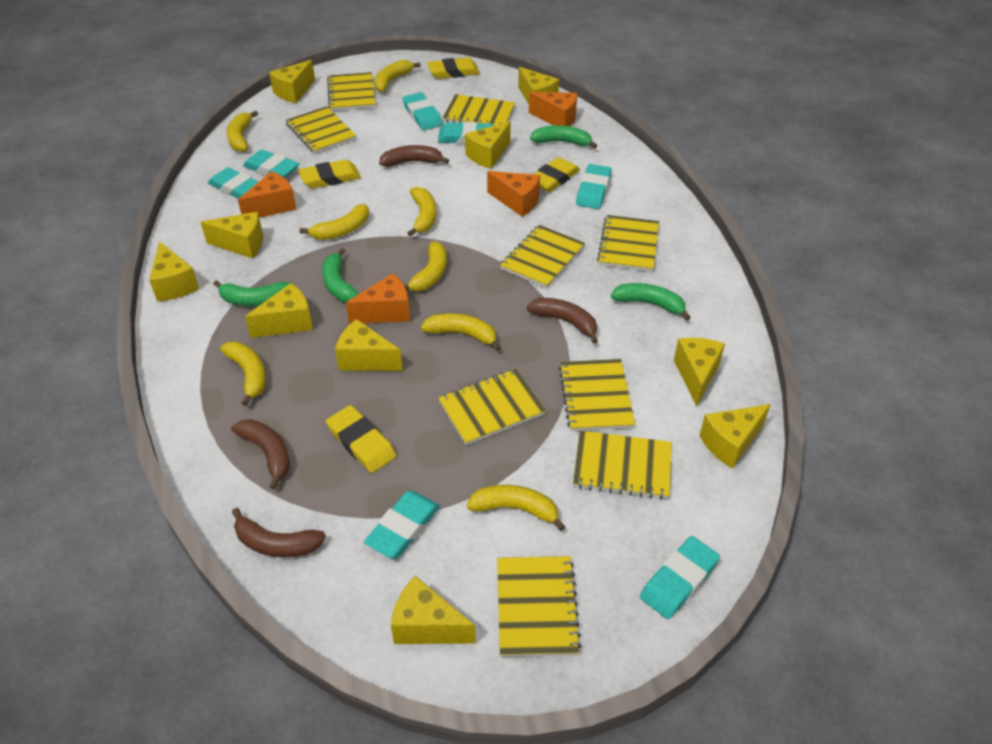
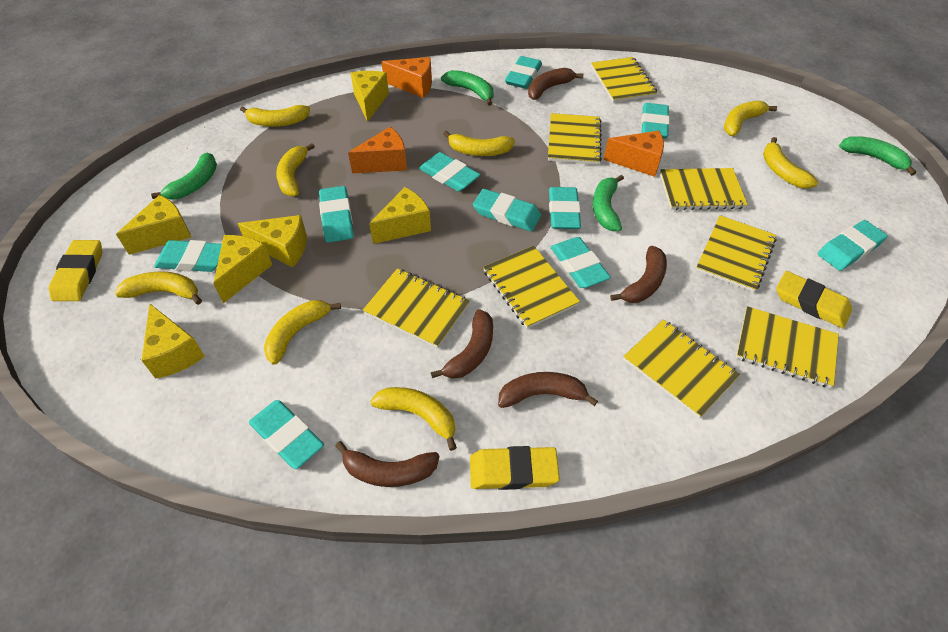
brown banana: [231,419,290,489] [232,508,326,557] [379,145,449,167] [527,298,598,344] = 4 -> [335,441,440,487] [431,309,493,379] [498,372,598,408] [528,68,583,100] [610,246,667,303] = 5
orange cheese: [238,171,297,218] [346,273,410,324] [487,171,540,217] [529,92,577,126] = 4 -> [348,127,407,174] [382,57,432,98] [603,131,664,177] = 3
turquoise eraser: [208,167,259,199] [243,149,300,178] [364,491,440,559] [403,92,443,130] [438,122,493,144] [576,164,612,209] [640,536,720,619] = 7 -> [154,240,222,272] [249,400,324,469] [319,186,354,242] [419,152,480,192] [473,189,541,231] [505,56,542,89] [549,187,581,229] [551,237,611,288] [641,103,670,139] [818,220,887,271] = 10
yellow cheese: [149,241,199,301] [201,212,263,258] [245,283,313,338] [269,60,315,103] [335,319,403,371] [391,576,476,644] [465,122,511,169] [518,67,559,104] [674,338,725,407] [699,404,771,469] = 10 -> [116,195,191,255] [141,303,205,379] [213,235,272,304] [238,215,307,267] [351,71,389,122] [369,187,431,244] = 6
yellow eraser: [298,160,361,188] [326,405,397,473] [427,58,480,79] [533,157,580,192] = 4 -> [49,240,102,301] [470,446,560,490] [776,271,852,328] = 3
yellow notebook: [285,106,356,154] [327,72,375,111] [438,369,546,445] [443,94,515,126] [497,556,581,657] [500,225,585,288] [559,359,635,431] [573,430,672,499] [597,215,659,272] = 9 -> [363,268,470,348] [483,246,580,329] [548,113,602,165] [591,57,658,103] [623,319,740,418] [660,168,748,210] [696,215,776,292] [736,306,839,388] = 8

